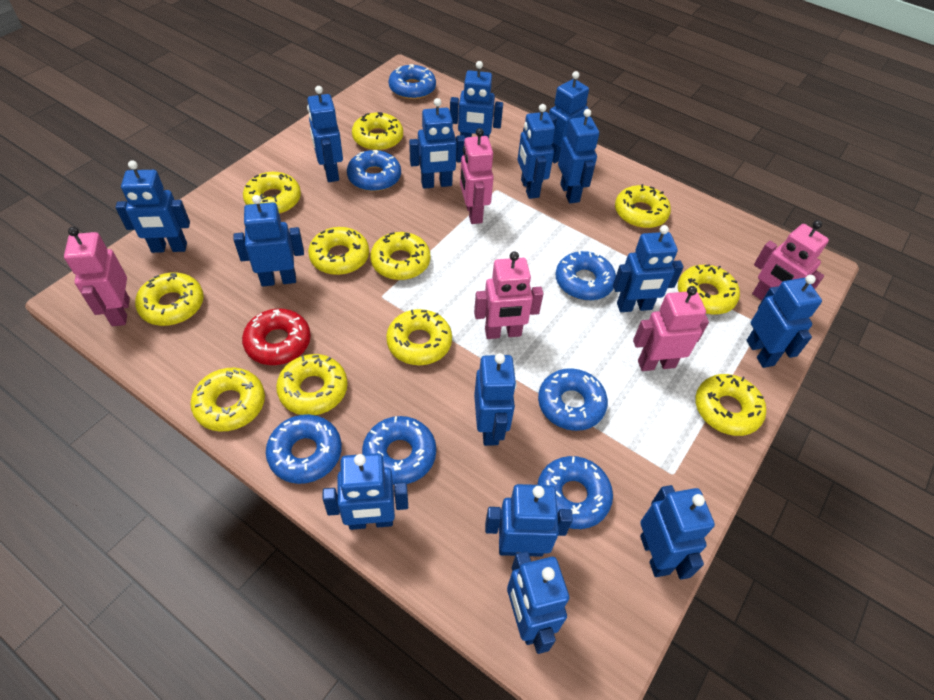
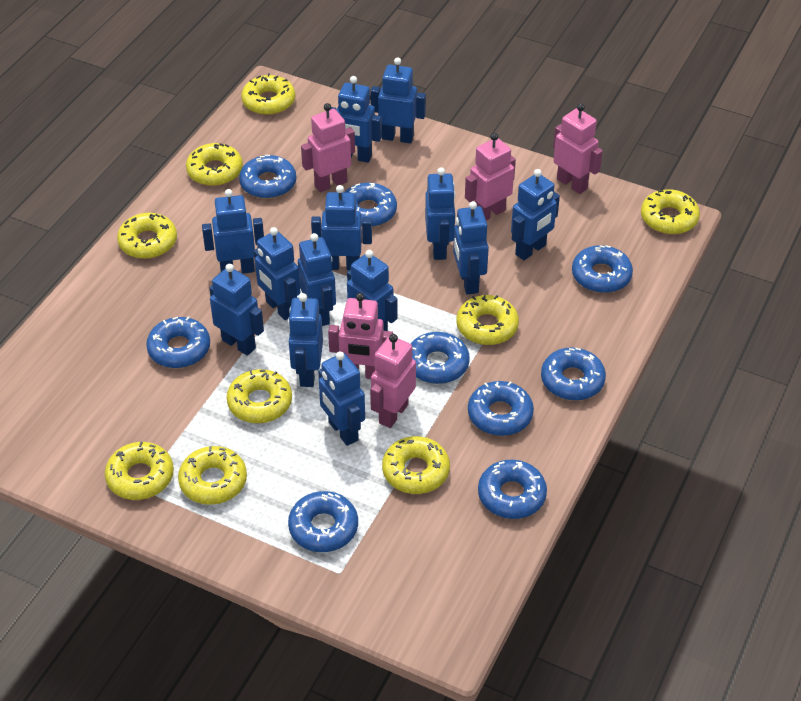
blue donut: [266,414,342,484] [347,150,401,191] [362,416,436,485] [389,64,436,99] [537,456,613,529] [538,368,608,431] [555,250,616,301] = 7 -> [146,316,210,368] [239,155,296,199] [288,491,358,552] [345,183,397,227] [411,332,470,384] [468,381,534,436] [478,460,547,519] [541,347,606,401] [572,245,633,293] = 9
blue robot: [115,161,190,253] [233,195,304,287] [307,86,343,182] [322,453,408,530] [409,98,465,189] [450,61,503,138] [474,353,517,446] [485,484,573,557] [507,551,569,654] [518,104,555,199] [549,71,589,163] [558,109,599,203] [613,225,684,312] [640,485,715,580] [746,275,822,368] = 15 -> [202,189,264,274] [209,264,264,356] [254,227,300,320] [288,293,323,387] [298,233,336,326] [311,185,372,270] [318,351,365,446] [331,76,382,163] [347,250,398,331] [371,57,426,143] [425,167,456,260] [453,201,489,295] [511,169,560,260] = 13
red donut: [242,309,311,365] = 1 -> none = 0
yellow donut: [135,272,204,326] [190,368,265,432] [243,172,301,214] [276,354,348,415] [308,227,369,275] [352,112,403,151] [370,232,431,280] [386,309,452,365] [615,184,671,228] [678,265,740,315] [695,374,766,436] = 11 -> [105,442,174,500] [117,213,177,259] [178,446,247,505] [186,143,243,186] [226,369,292,423] [241,73,295,115] [382,436,450,494] [456,295,519,345] [641,189,700,234] = 9

